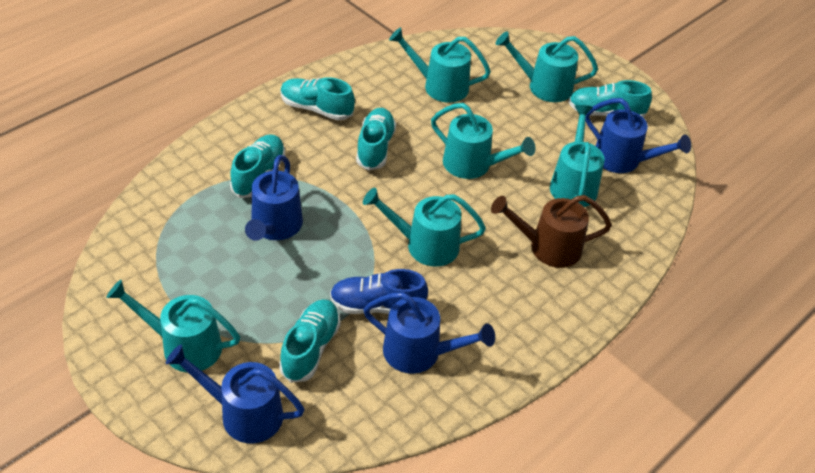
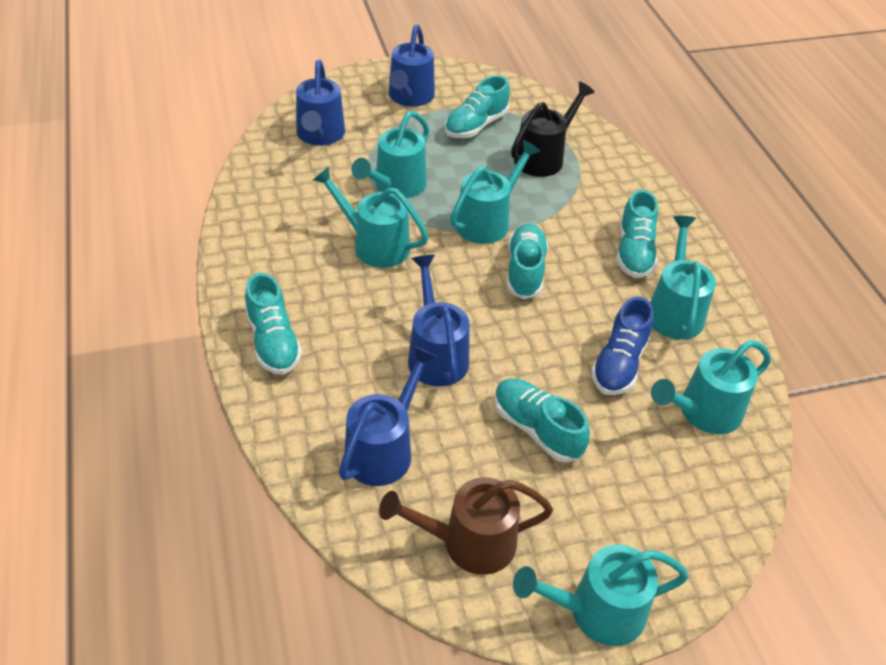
black watering can: none = 0 -> [511,82,595,177] = 1

